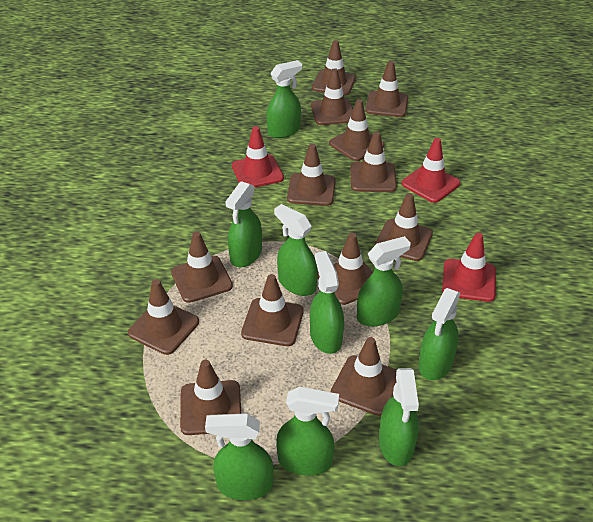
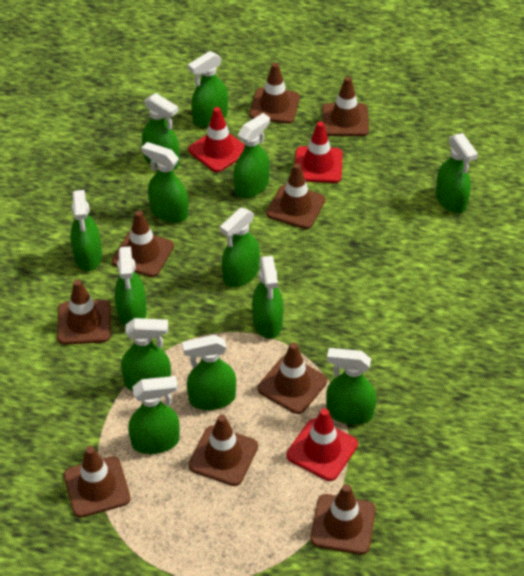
brown traffic cone: [128,279,199,355] [171,232,233,303] [180,360,241,435] [241,274,304,346] [287,144,336,206] [311,68,353,125] [312,40,356,96] [317,233,373,305] [329,99,384,161] [331,337,397,416] [350,132,397,192] [365,61,408,117] [375,193,433,261] = 13 -> [57,280,111,345] [64,446,131,518] [112,210,174,277] [188,414,258,486] [250,63,300,124] [258,343,327,414] [266,163,325,229] [310,484,376,555] [322,77,369,136] = 9
green spray bottle: [205,413,273,500] [225,181,262,267] [266,60,302,138] [274,204,318,296] [276,387,339,476] [310,251,344,354] [357,236,411,327] [379,368,419,466] [419,288,460,380] = 9 -> [70,190,102,271] [115,246,147,327] [121,318,171,391] [128,376,180,454] [142,93,180,170] [142,142,188,223] [182,335,236,410] [188,51,228,127] [220,208,260,287] [233,113,270,198] [252,256,283,339] [326,348,376,425] [436,133,478,213] = 13

